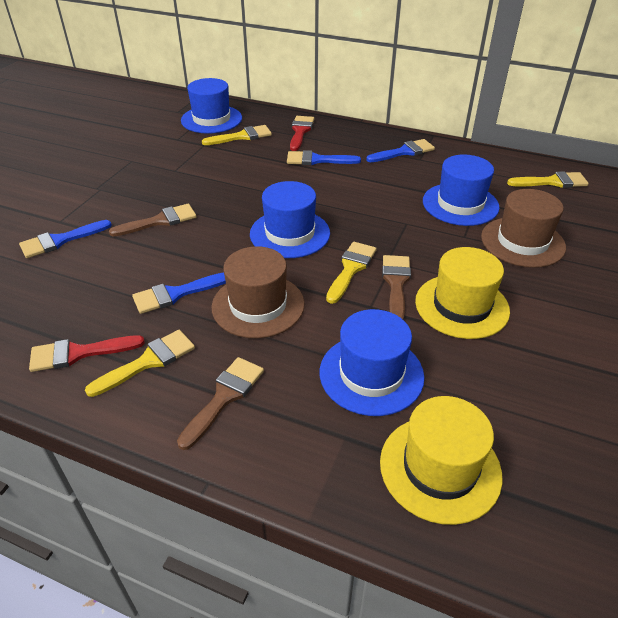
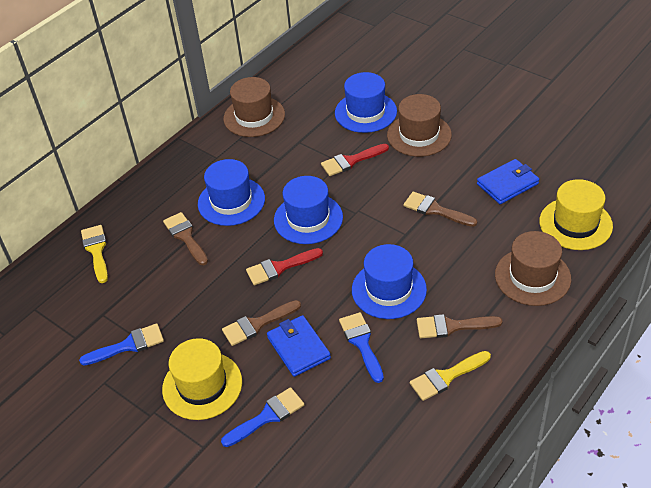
blue brush: [19,220,112,258] [132,272,226,314] [287,150,361,165] [366,139,435,162] = 4 -> [79,323,164,366] [221,387,305,447] [339,312,384,383] = 3
blue wallet: none = 0 -> [267,315,331,377] [477,159,539,204] = 2
brown brush: [109,204,197,236] [177,357,264,450] [382,255,411,319] = 3 -> [163,212,208,265] [222,300,301,346] [403,192,477,227] [417,314,503,338] = 4
brown hat: [212,246,305,338] [481,189,566,268] = 2 -> [223,77,285,137] [387,94,452,157] [495,231,571,306] = 3
yellow brush: [85,330,195,397] [202,125,272,145] [326,242,377,304] [507,171,589,188] = 4 -> [81,225,108,283] [410,351,491,401] = 2

